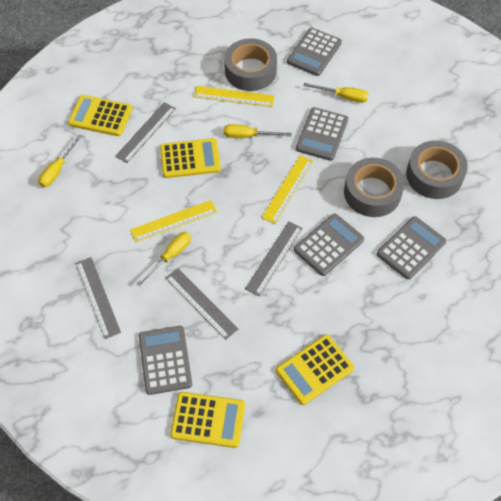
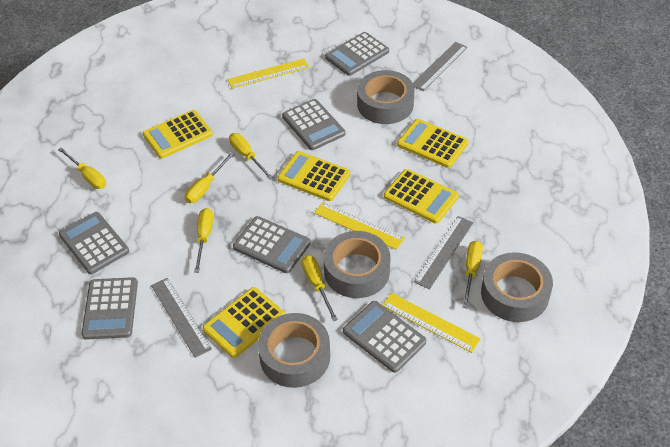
grey calculator: [139,326,192,395] [287,28,342,76] [294,214,364,276] [296,107,348,161] [377,216,446,280] = 5 -> [59,212,129,274] [81,277,138,340] [233,216,311,273] [282,99,345,150] [325,32,389,76] [343,301,427,373] = 6
grey ruler: [76,257,121,339] [115,102,176,163] [166,268,238,340] [245,221,303,296] = 4 -> [151,278,212,358] [413,42,468,91] [414,216,473,290] = 3
grey tape: [224,38,277,91] [344,158,405,217] [406,140,468,199] = 3 -> [258,313,330,388] [323,231,390,298] [357,70,415,124] [481,252,553,322] = 4
yellow calculator: [68,95,132,136] [160,138,221,178] [170,392,245,448] [276,334,354,405] = 4 -> [143,110,213,159] [203,287,285,358] [278,151,350,201] [384,169,459,224] [397,119,468,168] = 5
yellow screwdriver: [38,134,82,187] [136,232,191,286] [224,124,291,138] [303,83,368,103] = 4 -> [58,147,106,189] [185,152,234,203] [194,208,213,273] [229,133,273,180] [302,255,338,321] [462,241,483,308] = 6

